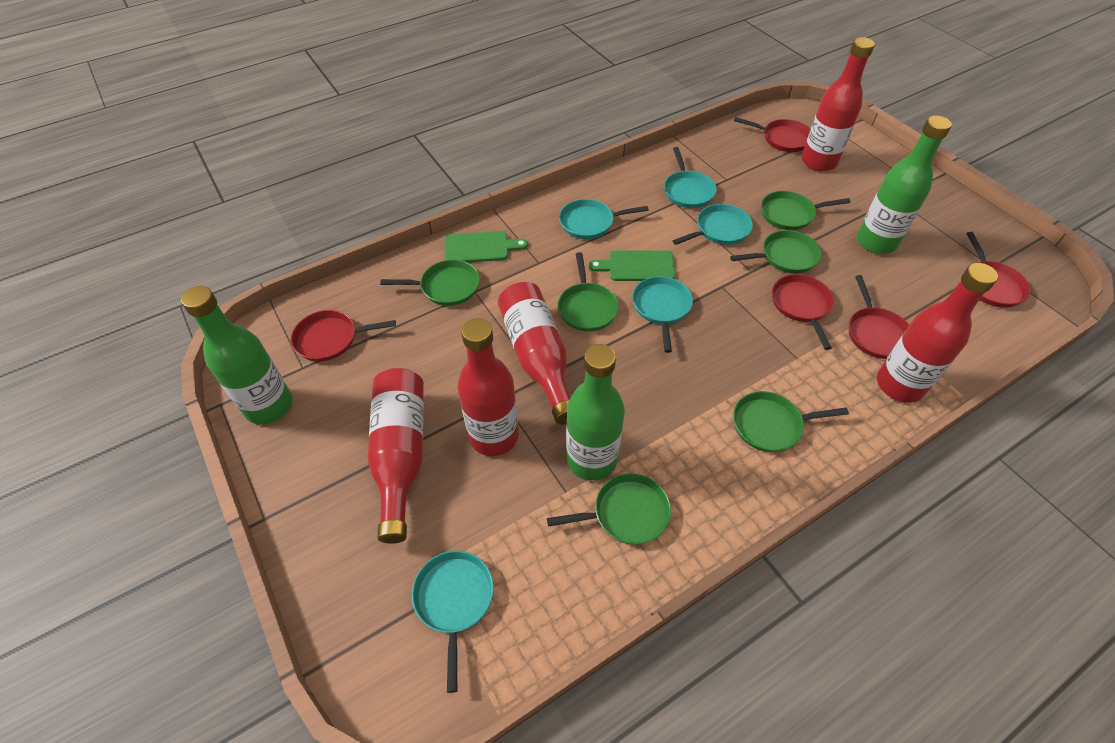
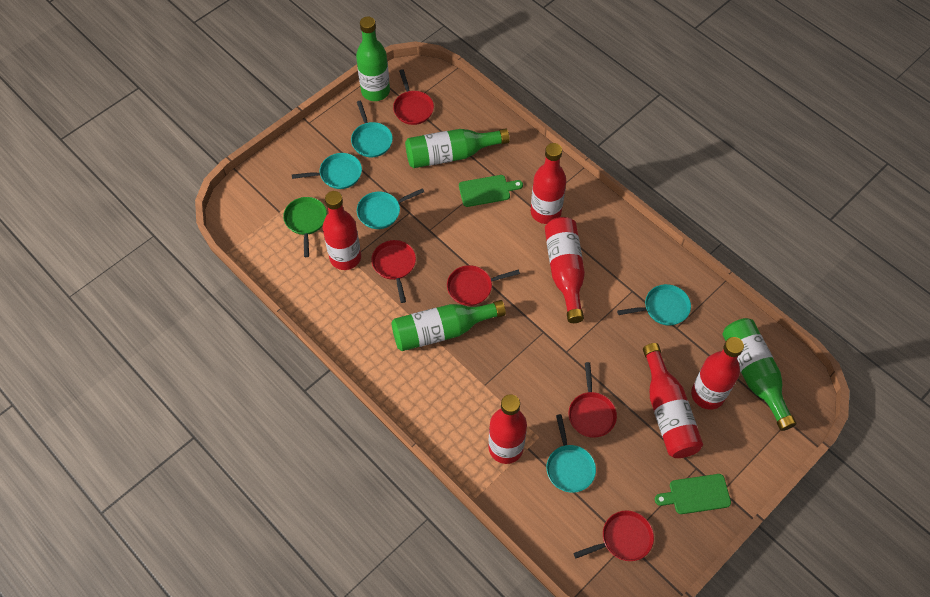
green bottle: [181,286,292,424] [566,344,625,481] [857,116,952,254] = 3 -> [356,17,390,101] [391,300,506,351] [405,128,510,168] [722,318,797,431] = 4
green pan: [380,260,480,306] [547,473,671,545] [558,252,619,332] [730,230,821,274] [733,391,849,452] [761,191,850,230] = 6 -> [283,197,327,257] = 1
red bottle: [368,368,424,544] [457,318,519,456] [498,282,571,425] [802,37,875,171] [877,263,998,403] = 5 -> [323,191,361,270] [489,394,527,464] [531,143,566,224] [545,217,585,323] [643,343,703,458] [691,337,744,410] = 6

